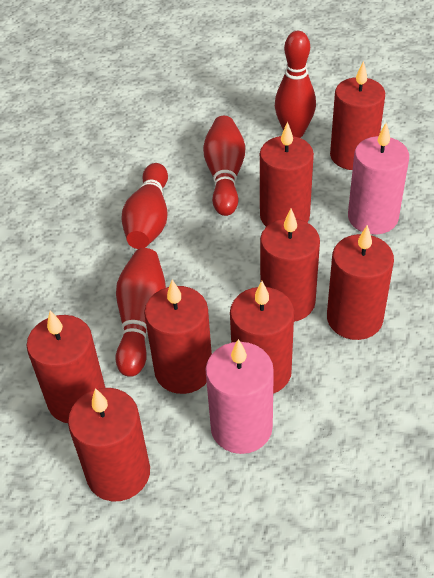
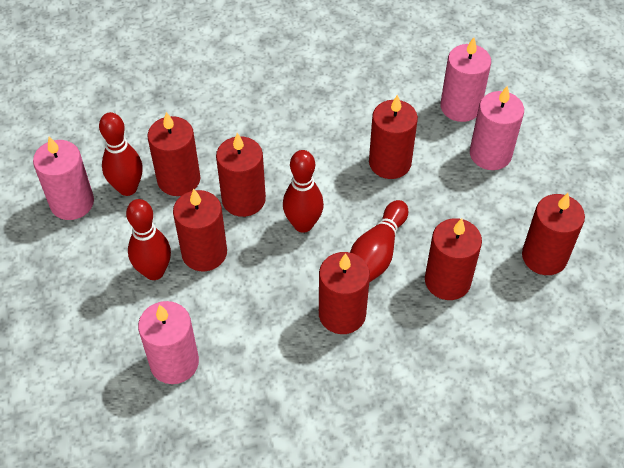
pink candle: [205,339,274,454] [348,122,409,235] = 2 -> [33,136,94,220] [138,301,199,384] [441,37,491,122] [470,86,524,170] = 4
red candle: [27,311,105,423] [68,388,150,502] [144,280,212,394] [230,281,294,394] [260,122,314,227] [260,209,320,322] [327,225,394,340] [330,61,385,170] = 8 -> [147,112,200,196] [173,189,227,271] [216,133,266,217] [319,252,370,334] [369,94,418,179] [425,218,482,300] [522,193,585,275] = 7

